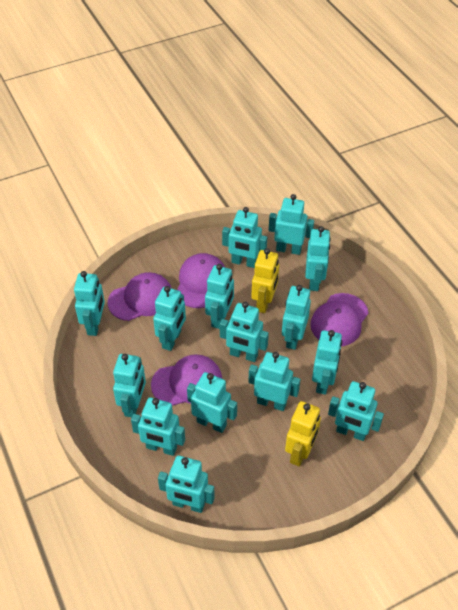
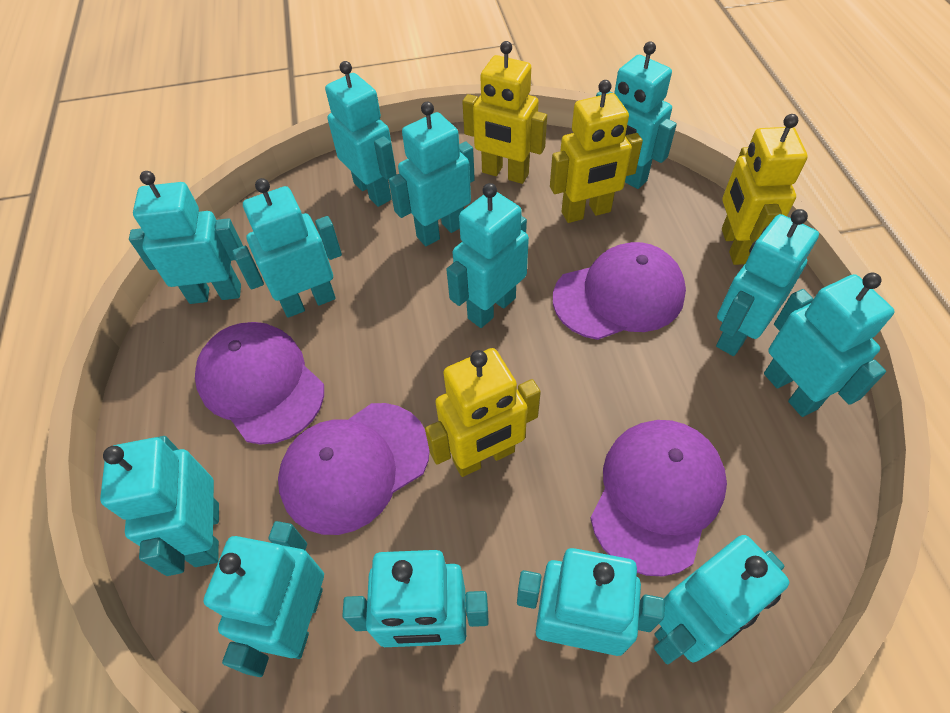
turquoise robot: [74,271,105,336] [113,354,146,417] [131,397,185,456] [153,286,186,351] [158,455,215,513] [187,372,237,433] [205,264,234,329] [220,302,269,362] [222,207,267,268] [248,352,301,411] [269,194,314,255] [282,285,311,350] [305,226,331,291] [312,330,342,395] [328,381,384,441] = 15 -> [100,436,219,576] [129,171,243,304] [203,521,324,677] [232,178,342,318] [325,61,396,207] [342,550,489,647] [389,102,475,246] [446,183,529,328] [517,548,665,656] [596,41,677,189] [654,535,789,664] [716,209,819,356] [764,273,895,417] = 13
yellow robot: [251,248,279,313] [285,401,321,467] = 2 -> [425,348,541,477] [462,41,547,184] [550,80,643,223] [722,114,808,265] = 4

